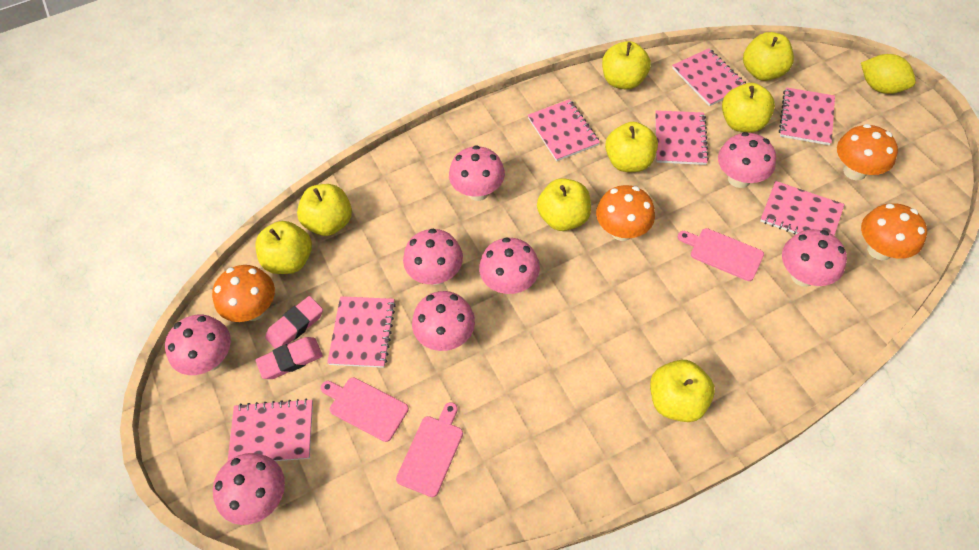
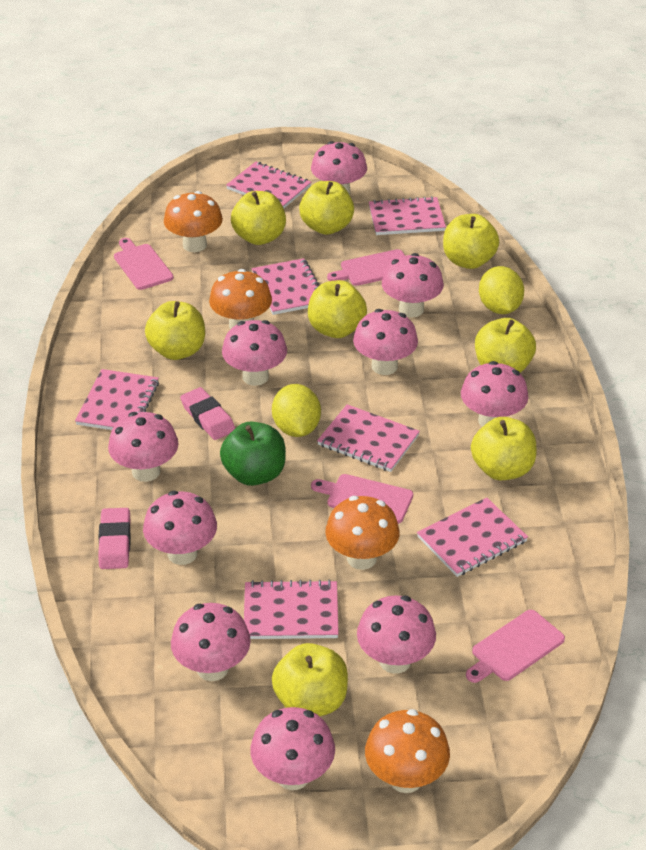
green apple: none = 0 -> [220,421,286,486] = 1
pink cutting board: [321,377,409,442] [396,402,463,497] [678,228,764,281] = 3 -> [114,238,174,290] [311,474,413,524] [327,249,405,286] [466,610,565,683] = 4
pink mushroom: [165,315,231,375] [213,453,285,525] [403,229,463,285] [412,291,475,351] [449,145,505,201] [479,238,540,294] [718,132,776,188] [782,229,847,287] = 8 -> [108,412,179,482] [143,491,217,565] [171,603,251,681] [222,320,287,386] [250,707,335,790] [311,141,367,195] [353,309,418,375] [357,595,436,674] [382,253,444,318] [461,361,529,427] = 10
yellow lemon: [861,54,916,94] = 1 -> [272,384,321,437] [479,266,524,314] = 2

